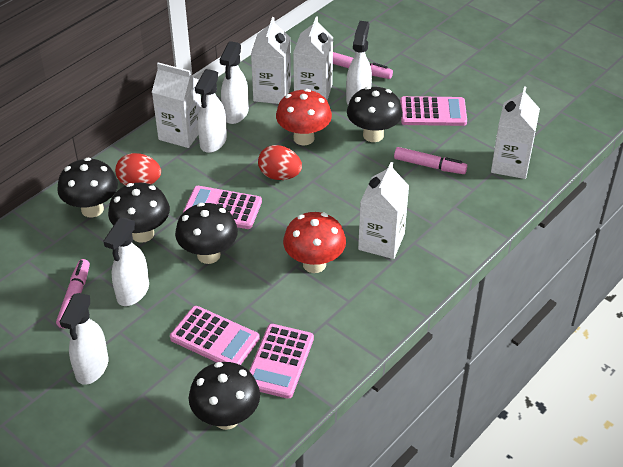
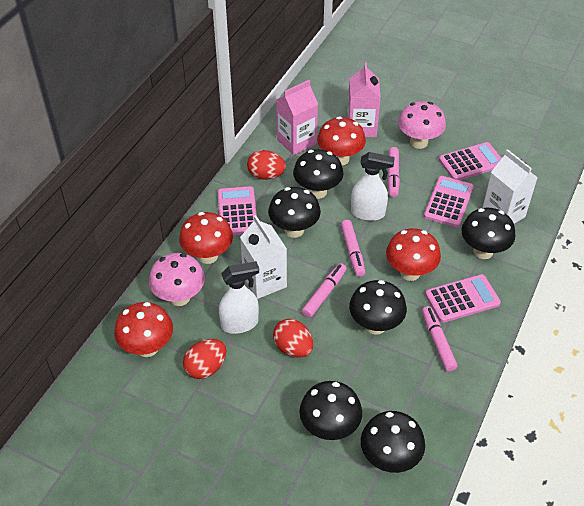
black mushroom: [57,158,118,218] [108,183,170,243] [175,203,238,264] [189,362,260,430] [347,86,403,142] = 5 -> [268,187,321,238] [293,149,343,199] [299,381,362,440] [349,280,407,334] [361,411,425,473] [461,208,515,259] = 6
pink carton: none = 0 -> [276,80,318,155] [347,62,381,137] = 2
pink marker: [56,259,90,329] [333,52,393,79] [394,147,467,174] = 3 -> [302,263,347,318] [341,220,365,277] [388,147,400,197] [422,306,457,372] = 4
pink mushroom: none = 0 -> [149,253,205,306] [398,101,446,149] = 2
red egg: [115,153,161,186] [258,145,302,180] = 2 -> [183,339,226,379] [247,150,286,180] [273,319,313,358] = 3
red mushroom: [276,89,332,145] [283,212,346,273] = 2 -> [114,302,173,357] [179,212,233,264] [317,117,366,165] [386,228,441,281] = 4
white carton: [152,62,201,148] [251,17,291,104] [293,16,333,100] [358,162,409,259] [491,86,540,179] = 5 -> [240,215,287,299] [483,149,538,224] = 2
white spray bottle: [60,293,108,385] [103,218,149,306] [195,69,227,153] [220,41,249,124] [346,21,372,105] = 5 -> [219,261,259,334] [351,152,395,221] = 2

